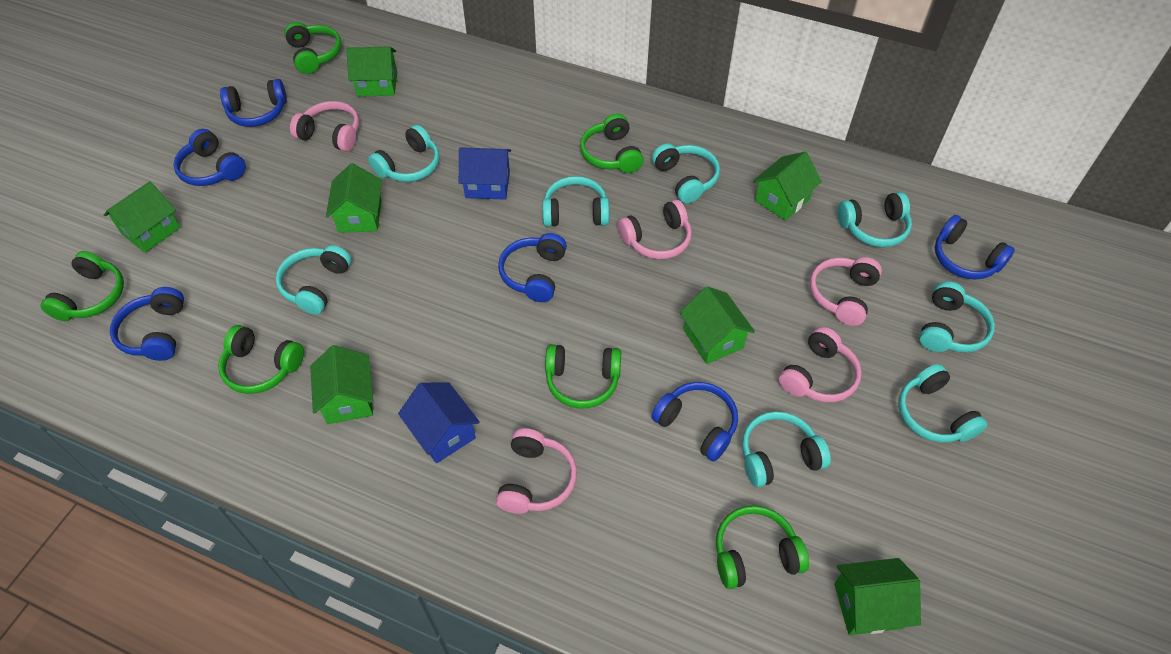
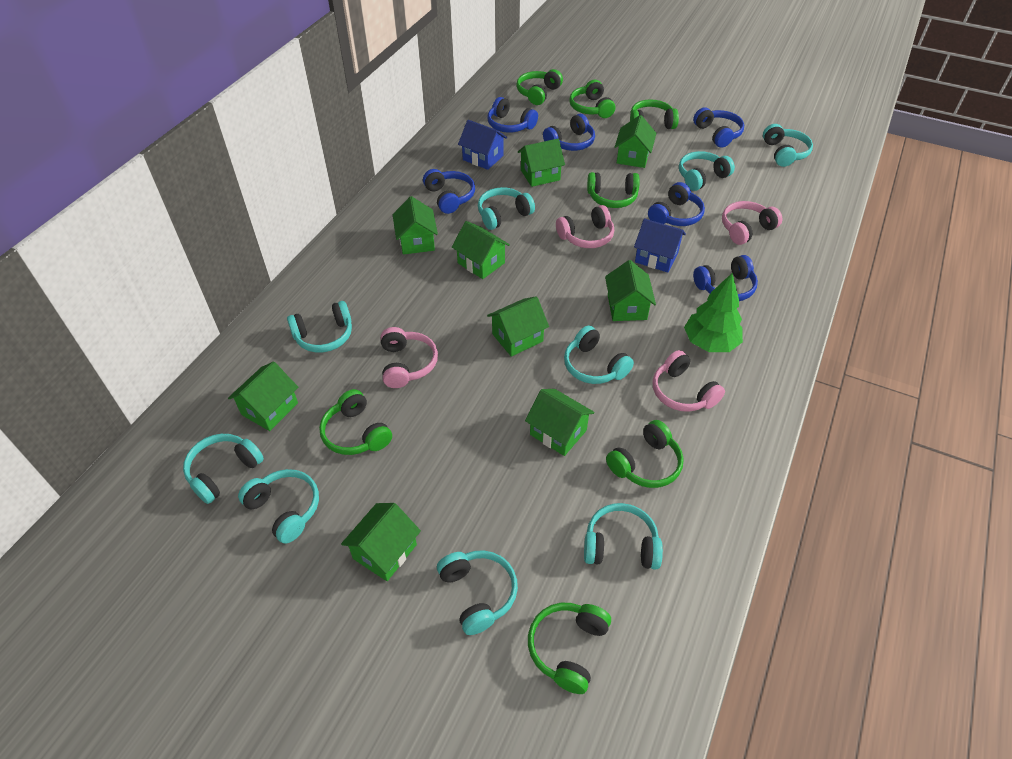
green headphones: [40,251,124,321] [218,325,304,394] [284,22,342,74] [545,344,621,409] [580,113,644,173] [716,506,809,589] = 6 -> [319,389,392,455] [516,69,563,105] [528,603,611,694] [569,80,615,118] [587,172,640,208] [606,420,684,488] [630,99,679,129] = 7
green house: [104,181,180,253] [310,345,373,424] [326,163,382,233] [346,46,397,97] [679,287,755,364] [753,152,822,221] [834,558,921,635] = 7 -> [228,361,298,431] [341,503,421,581] [393,196,438,255] [452,221,510,279] [487,296,549,357] [518,139,565,187] [525,389,595,456] [605,260,656,321] [615,115,656,168] = 9
green tree: none = 0 -> [684,273,743,352] = 1
pink headphones: [290,101,359,152] [496,428,577,514] [618,199,692,259] [779,327,862,402] [810,257,882,326] = 5 -> [381,327,438,388] [556,205,614,248] [652,350,725,412] [722,201,782,245] = 4
turquoise headphones: [276,245,352,315] [368,125,440,182] [542,176,609,227] [652,144,720,204] [742,411,831,487] [837,192,912,247] [898,364,988,443] [919,281,995,352] = 8 -> [183,434,264,504] [238,469,319,544] [287,301,352,353] [437,550,518,635] [478,187,535,230] [564,326,634,384] [584,503,663,570] [679,151,735,191] [763,124,813,167] = 9

